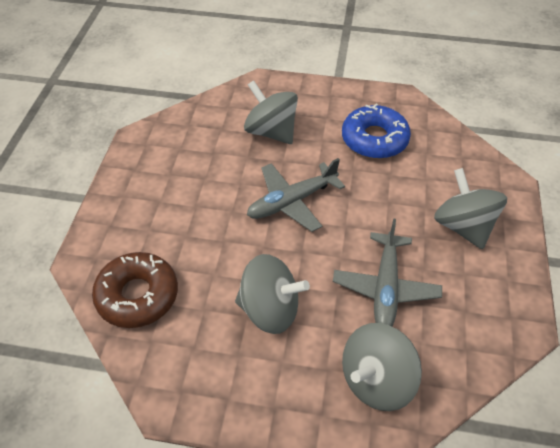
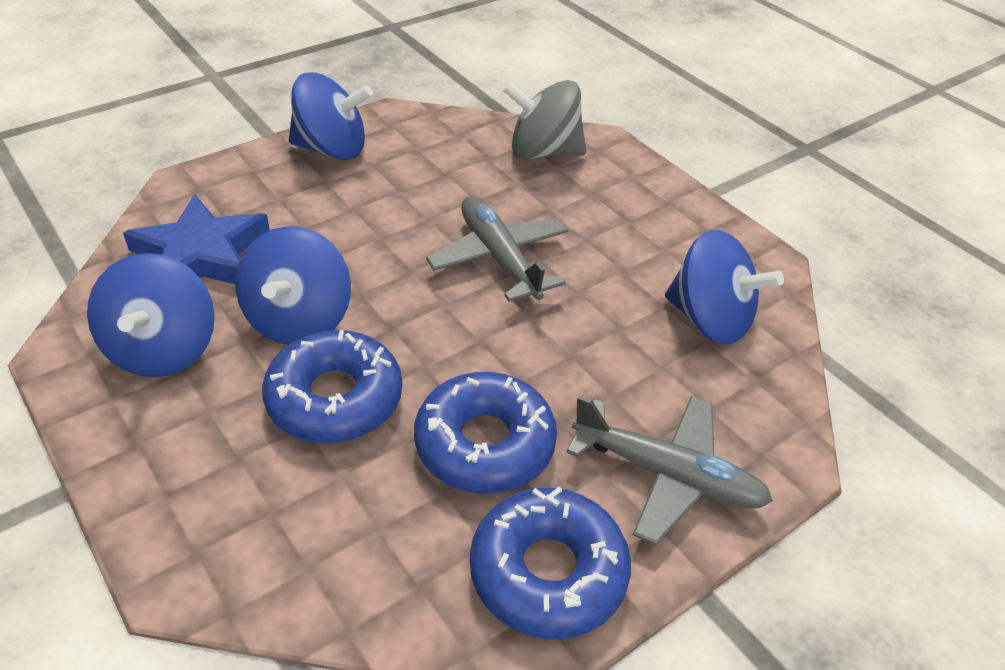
blue donut: [342,103,411,159] = 1 -> [262,330,402,443] [414,372,557,494] [470,487,631,640] = 3
blue spinning top: none = 0 -> [87,253,215,377] [235,226,351,345] [289,72,373,160] [665,230,784,344] = 4
blue star: none = 0 -> [123,194,270,284] = 1
brown donut: [92,252,178,328] = 1 -> none = 0
grey spinning top: [235,254,310,334] [244,80,298,144] [342,323,422,411] [434,168,507,249] = 4 -> [503,80,586,159] = 1

